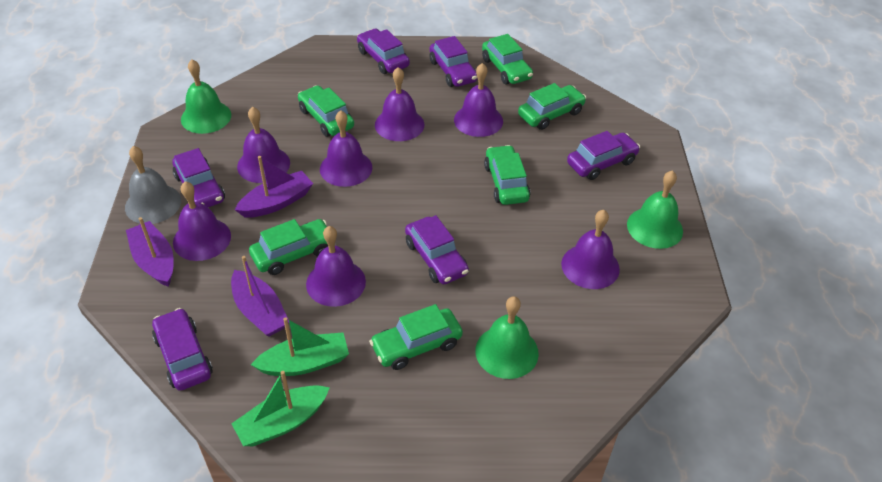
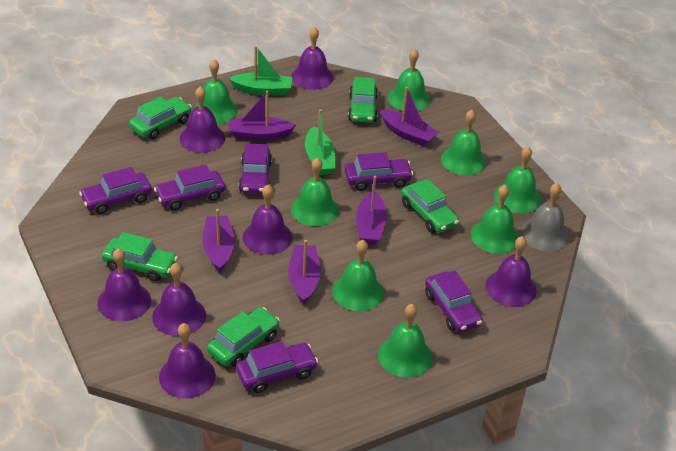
green bell: [181,59,231,134] [475,296,539,379] [627,171,683,249] = 3 -> [194,59,238,124] [291,158,339,226] [332,240,384,311] [378,304,432,378] [388,49,430,112] [441,110,486,176] [471,185,519,254] [494,146,541,214] = 8
green car: [249,219,328,275] [298,85,354,137] [369,304,463,370] [482,34,533,84] [484,145,530,205] [518,83,586,130] = 6 -> [102,232,178,282] [129,96,192,139] [207,307,280,367] [348,77,378,123] [401,179,459,233] = 5
purple boat: [126,217,174,287] [231,256,289,337] [235,156,313,218] = 3 -> [202,209,235,273] [229,90,296,141] [288,240,321,305] [356,176,387,245] [380,87,439,146] = 5

